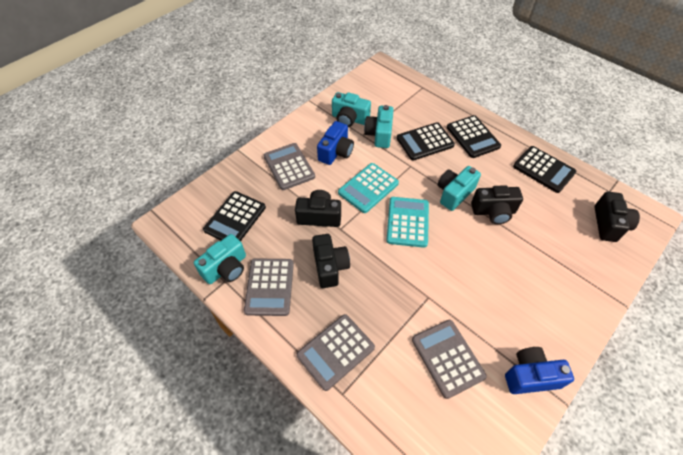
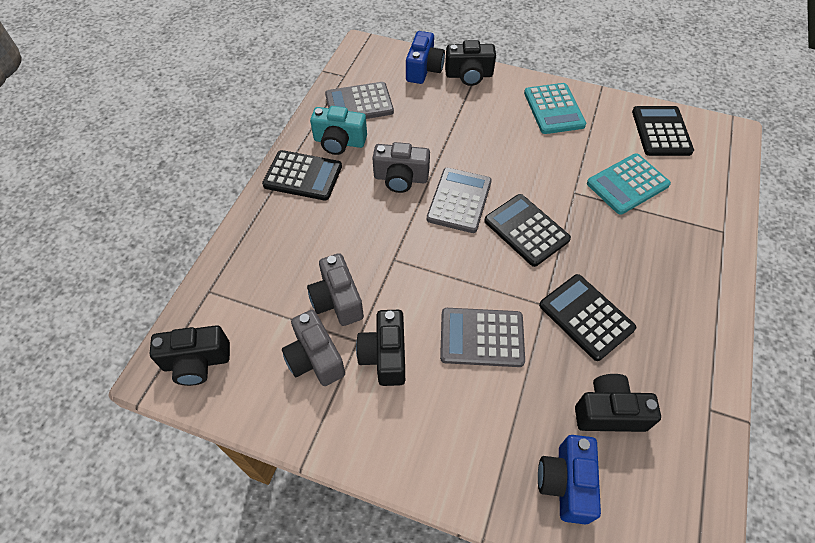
grey calculator: [244,258,294,316] [264,143,315,190] [296,314,375,391] [412,320,487,399] = 4 -> [325,82,394,119] [427,168,492,233] [440,308,525,367] = 3
grey camera: none = 0 -> [282,310,345,386] [307,253,364,326] [373,142,430,193] = 3
turquoise camera: [194,234,246,284] [332,92,371,127] [364,105,394,148] [438,166,481,211] = 4 -> [310,106,367,155] = 1

